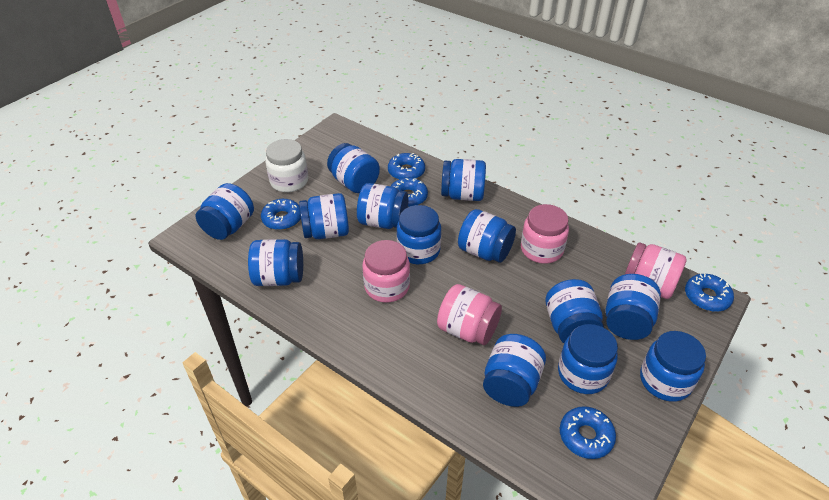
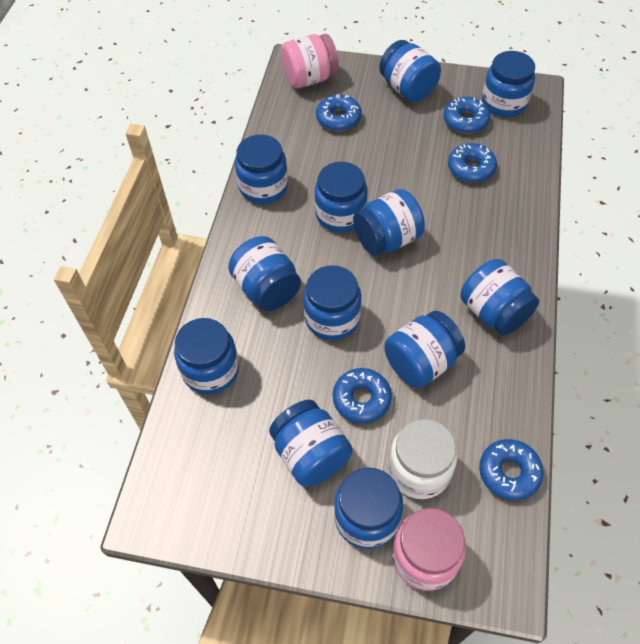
blue jar: [196,183,254,240] [248,239,303,286] [299,193,349,239] [327,143,380,193] [357,183,408,229] [397,205,441,264] [441,159,486,201] [458,209,516,263] [483,334,546,407] [545,279,604,343] [558,324,618,394] [606,274,661,340] [640,331,706,402] = 13 -> [174,318,239,394] [228,236,301,311] [235,135,288,204] [269,400,353,487] [303,265,362,340] [315,162,368,232] [334,468,403,549] [353,189,425,256] [379,40,441,102] [384,311,465,388] [460,259,539,335] [482,51,535,117] = 12
pink jar: [362,240,410,303] [437,284,502,345] [521,204,569,264] [625,242,687,299] = 4 -> [281,34,339,88] [392,508,466,591] = 2

